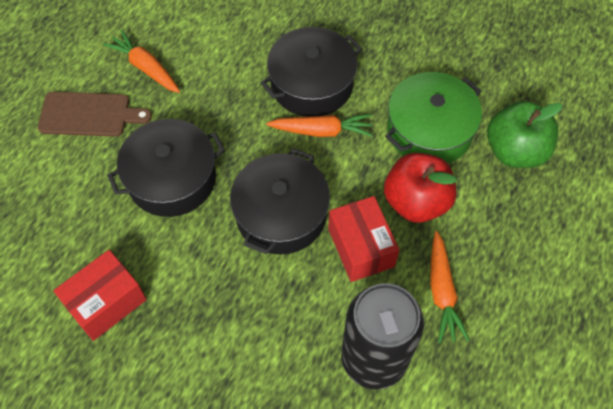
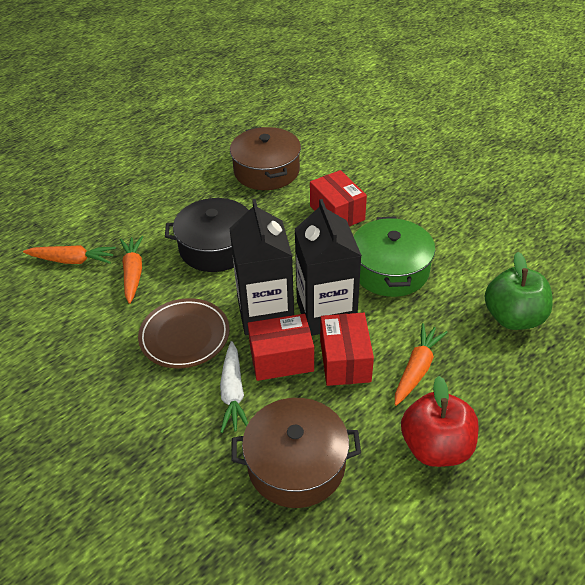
black can: [341,283,424,390] = 1 -> none = 0
black carton: none = 0 -> [229,199,294,335] [295,199,362,336] = 2
black pot: [107,119,225,217] [230,148,330,255] [261,27,362,117] = 3 -> [165,198,249,272] = 1
brown cutting board: [38,92,152,137] = 1 -> none = 0
brown plate: none = 0 -> [138,298,230,368] = 1
brown pot: none = 0 -> [230,127,301,190] [232,398,361,508] = 2
red box: [53,250,147,341] [328,196,399,282] = 2 -> [248,314,314,381] [310,170,367,227] [320,313,374,386] = 3
white carrot: none = 0 -> [220,341,248,433] = 1

